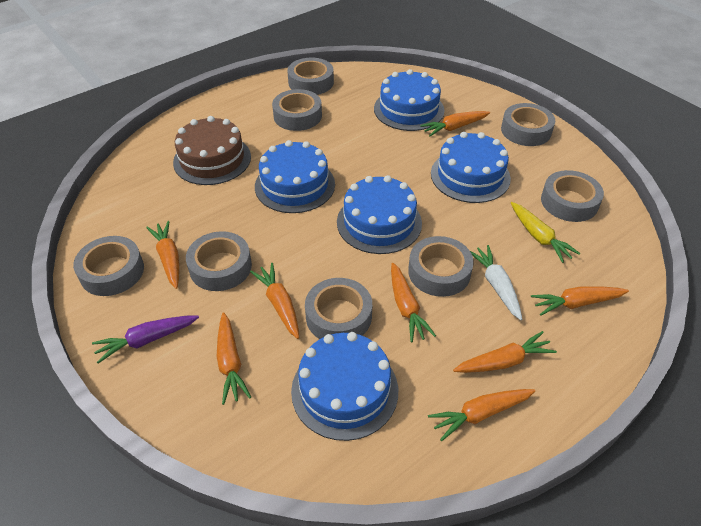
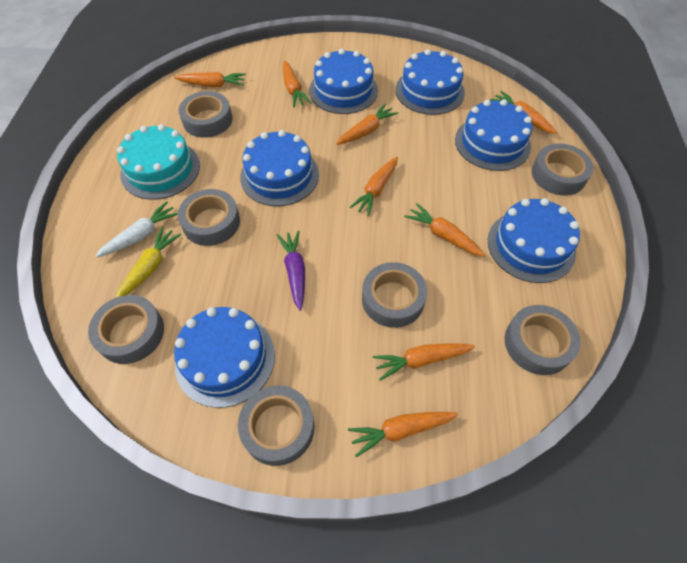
blue cake: [255,140,335,213] [291,332,398,441] [337,175,422,254] [374,69,444,131] [431,132,511,203] = 5 -> [174,307,275,408] [240,130,319,206] [309,49,378,114] [395,49,465,115] [455,99,532,171] [488,198,580,283] = 6
brown cake: [173,116,251,185] = 1 -> none = 0
grey tape: [73,236,144,296] [186,231,252,291] [272,89,322,131] [287,58,334,95] [305,278,372,339] [408,236,474,297] [501,103,555,146] [541,170,604,222] = 8 -> [88,295,164,364] [178,189,240,246] [179,91,233,138] [238,385,314,466] [362,262,427,328] [505,305,581,375] [532,144,594,195] = 7
turquoise cake: none = 0 -> [117,124,200,200] = 1

